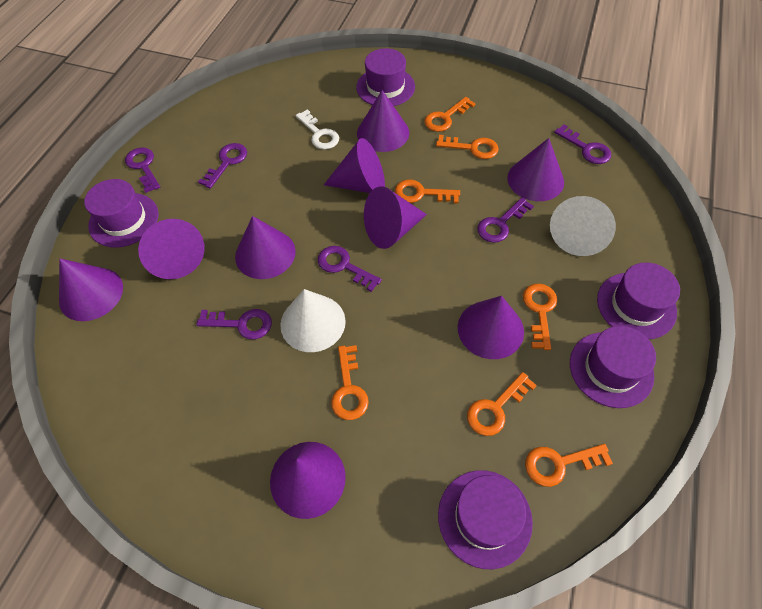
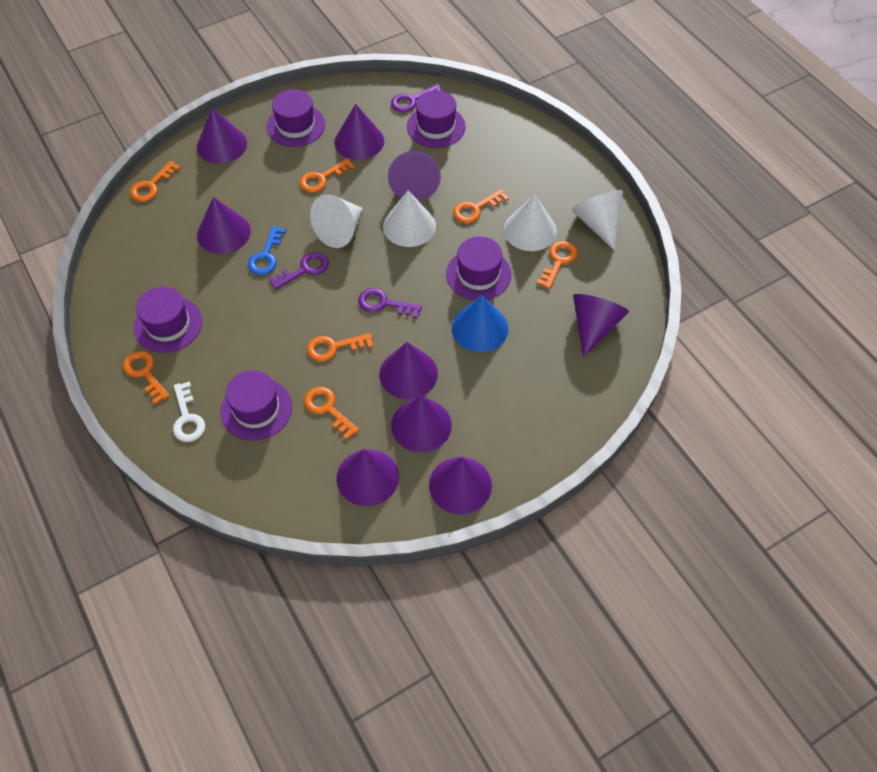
blue cone: none = 0 -> [452,295,508,352] = 1
blue key: none = 0 -> [248,226,286,275] = 1
purple key: [125,147,160,193] [197,309,272,339] [198,143,247,189] [318,246,382,292] [477,197,534,243] [554,124,611,164] = 6 -> [268,252,329,290] [358,288,422,318] [391,85,442,113] = 3
white cone: [280,289,346,352] [550,196,616,256] = 2 -> [310,194,363,248] [383,190,436,247] [504,194,557,251] [572,190,623,250] = 4

